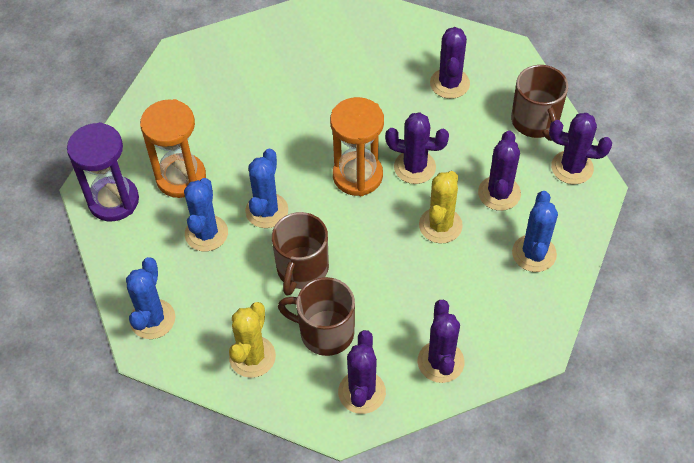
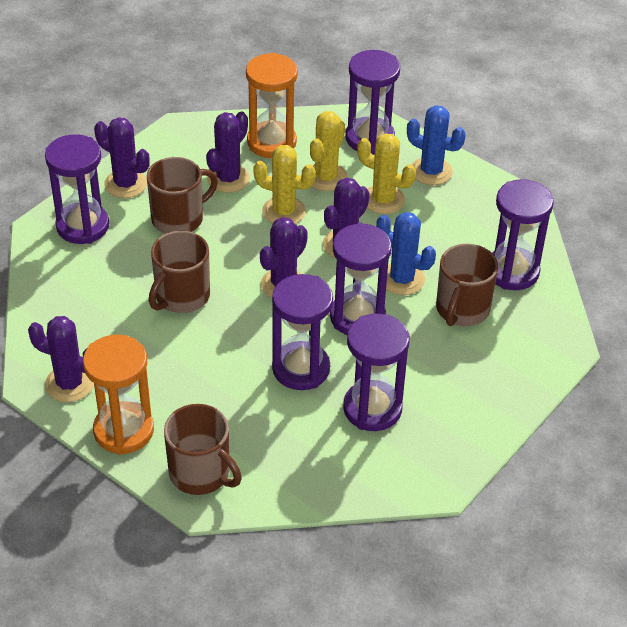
blue cactus: [126,257,175,339] [184,178,228,252] [245,149,288,228] [512,191,558,272] = 4 -> [376,212,436,295] [407,105,466,185] = 2
brown mug: [272,212,329,296] [278,277,355,356] [511,65,568,141] = 3 -> [147,157,218,234] [149,231,210,313] [164,404,242,495] [436,244,498,326] = 4
purple cactus: [338,330,386,414] [385,112,449,184] [418,300,464,383] [430,27,470,99] [478,131,521,211] [549,113,612,185] = 6 -> [28,316,94,402] [94,117,150,198] [206,112,250,193] [260,217,308,298] [323,178,370,258] = 5
purple hourglass: [67,122,139,221] = 1 -> [45,134,109,244] [272,274,333,390] [330,223,392,335] [343,313,410,431] [345,50,400,155] [492,179,554,290] = 6
yellow cactus: [229,302,276,378] [419,171,463,243] = 2 -> [253,145,316,224] [310,111,348,191] [357,133,416,214] = 3

